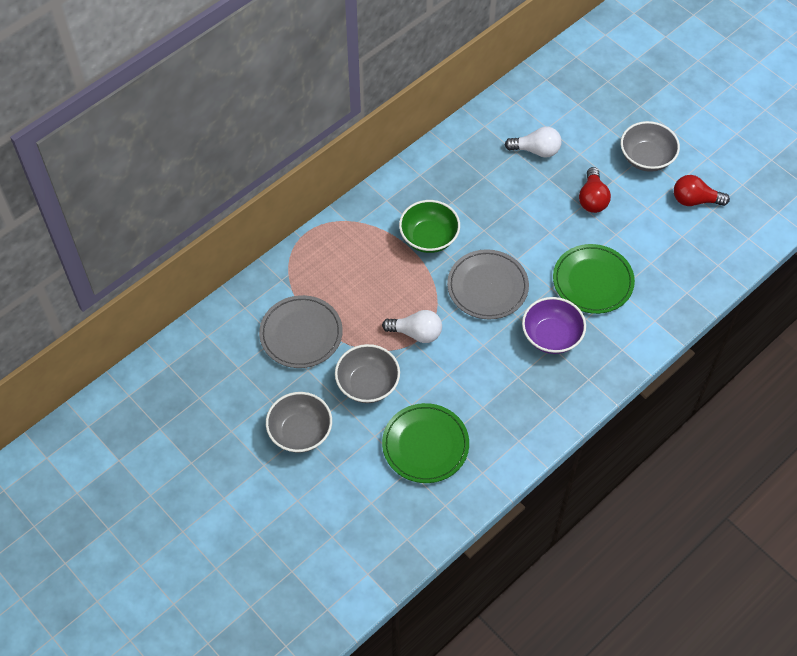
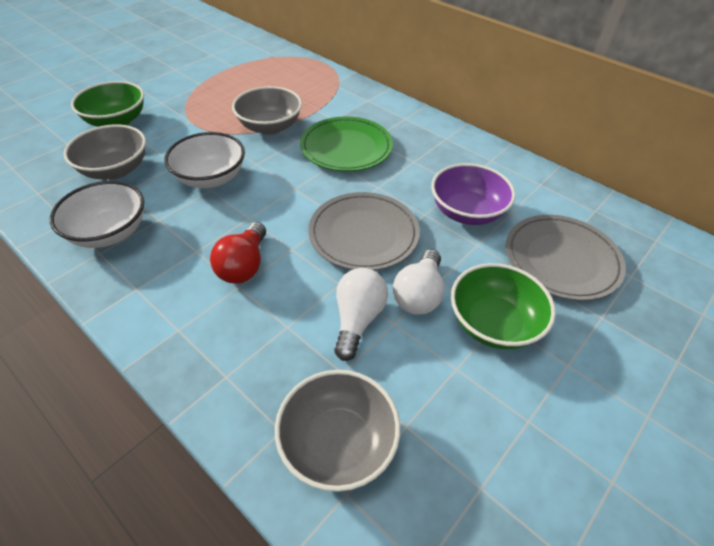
green bowl: [399,200,460,253] = 1 -> [71,81,144,127] [451,263,556,349] = 2
green plate: [382,403,469,483] [553,244,635,314] = 2 -> [300,116,393,172] = 1
red light bulb: [579,167,611,213] [674,175,730,206] = 2 -> [210,222,266,283] = 1
white bowl: none = 0 -> [50,181,144,248] [164,132,245,188] = 2

